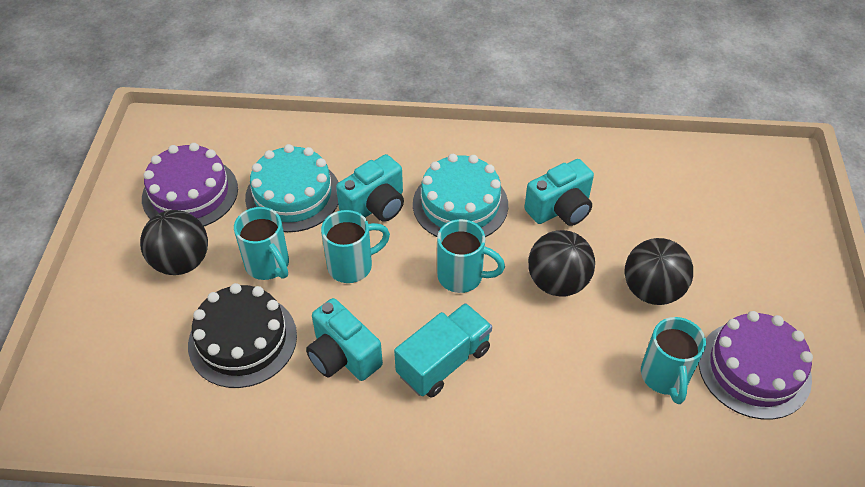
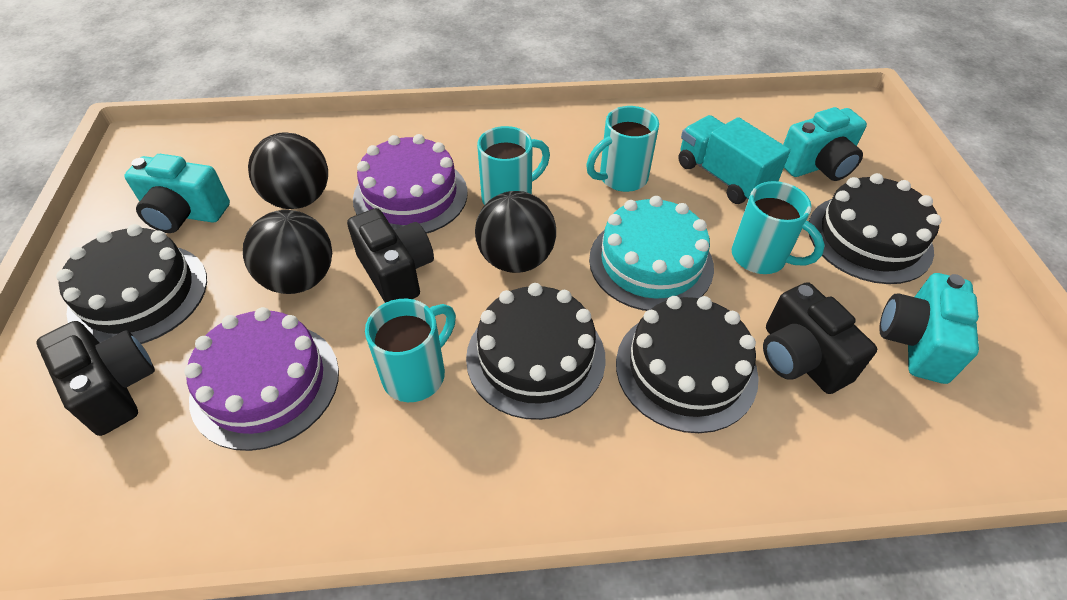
black cake: [188,283,297,388] = 1 -> [56,224,207,344] [466,283,606,420] [616,296,759,433] [809,173,941,284] = 4
black camera: none = 0 -> [37,321,155,436] [347,208,434,303] [763,282,877,394] = 3
turquoise cake: [245,144,339,232] [413,154,508,237] = 2 -> [589,196,714,311] = 1

